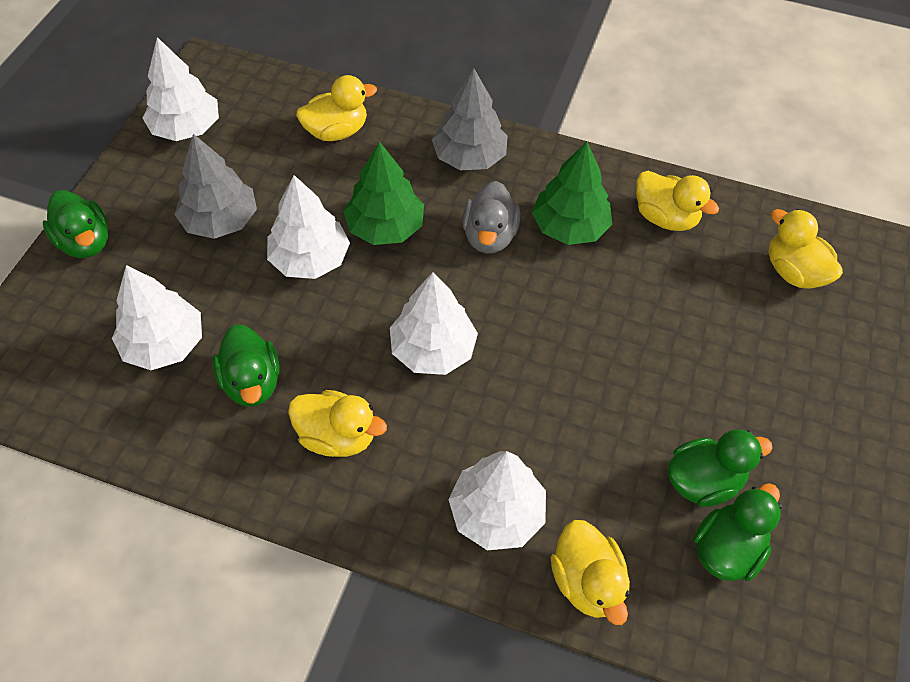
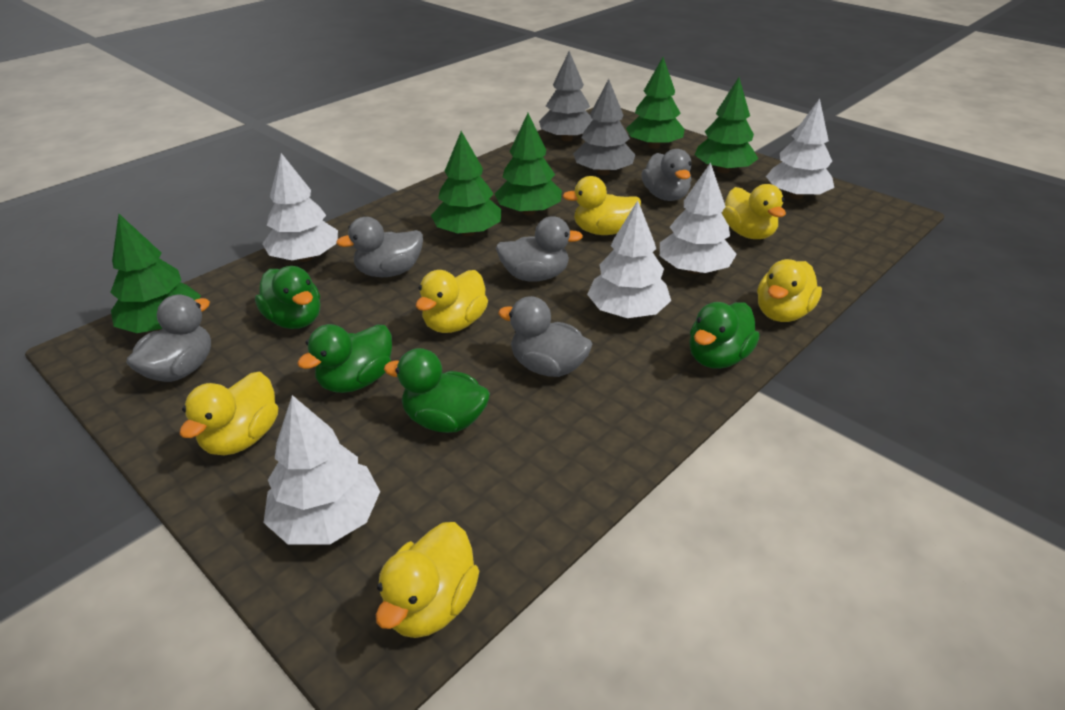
green tree: [343,141,424,245] [532,142,612,245] = 2 -> [110,214,201,333] [431,131,502,236] [495,113,562,215] [626,57,685,149] [695,77,758,173] = 5
grey duck: [462,181,520,253] = 1 -> [126,295,211,382] [336,217,423,277] [496,216,583,282] [498,296,592,377] [642,149,691,201] = 5
yellow duck: [288,390,387,457] [296,75,377,141] [551,520,630,625] [636,171,719,231] [769,209,843,289] = 5 -> [180,372,278,455] [376,522,479,638] [416,270,488,333] [563,176,641,235] [722,184,786,239] [757,259,822,322] = 6

